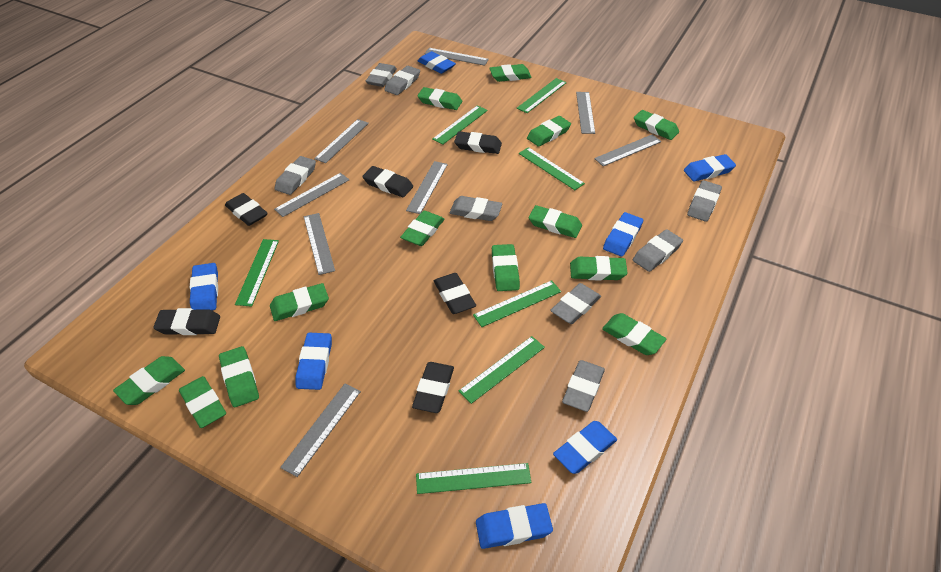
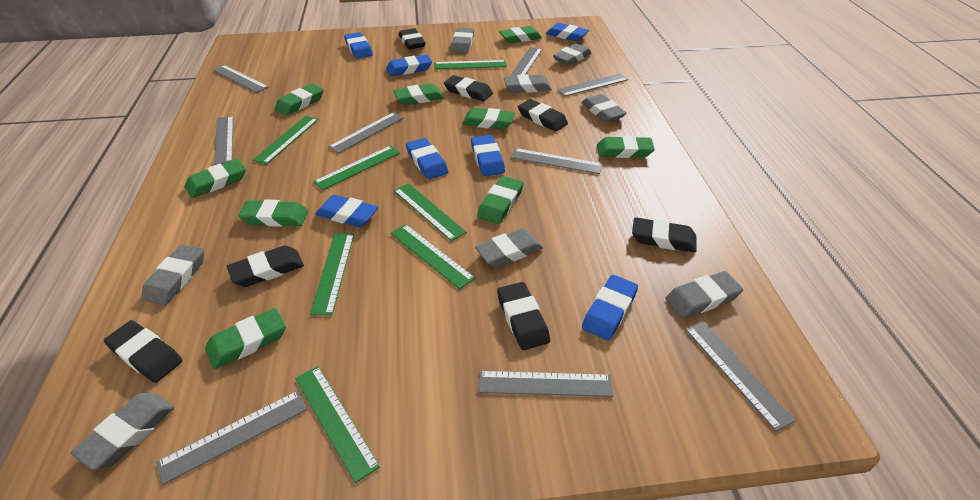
black eraser: [153,308,220,335] [225,193,268,226] [362,166,413,197] [412,362,454,413] [434,273,476,314] [454,131,502,154] = 6 -> [104,320,183,383] [227,245,304,287] [399,28,425,50] [444,75,493,101] [497,282,550,350] [518,99,568,132] [632,217,696,253] = 7
green eraser: [113,356,185,405] [179,376,226,428] [219,346,259,407] [270,283,329,321] [400,211,444,246] [417,87,462,110] [489,64,532,82] [492,244,520,291] [527,116,571,147] [529,205,582,238] [570,256,627,281] [602,313,666,355] [634,110,679,140] = 13 -> [185,159,246,198] [205,308,286,369] [238,199,308,227] [275,84,324,115] [393,83,444,105] [462,108,515,129] [477,176,523,224] [499,26,542,43] [597,136,655,158] = 9
grey ruler: [274,173,349,217] [280,384,361,477] [304,213,335,275] [314,119,369,163] [406,161,448,214] [425,48,489,66] [576,92,595,134] [594,134,662,166] = 8 -> [156,391,308,485] [213,65,269,93] [214,116,233,165] [328,112,404,154] [478,371,613,397] [509,47,542,77] [511,148,603,174] [557,73,628,97] [685,321,796,431] = 9

